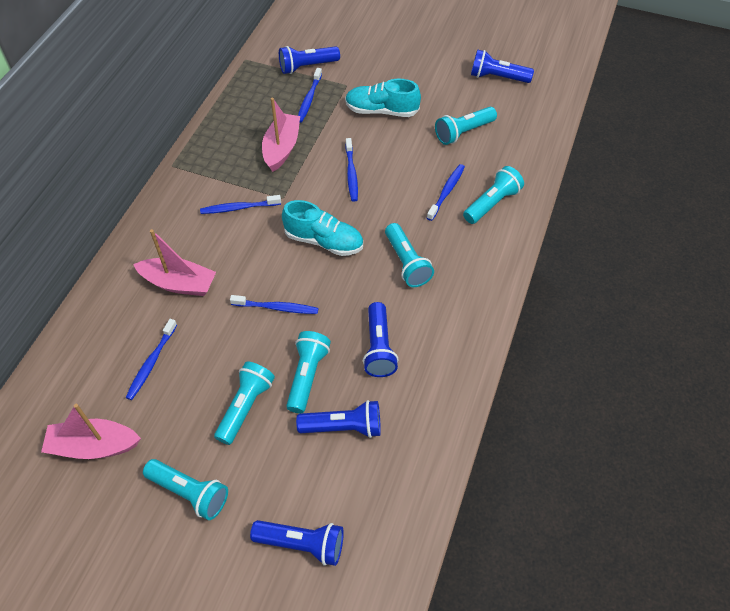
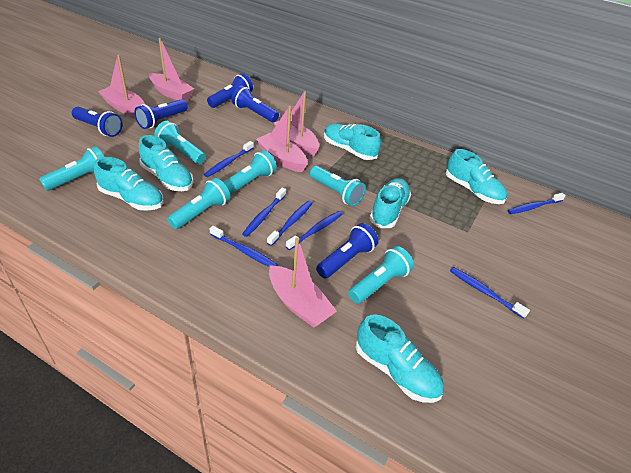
blue toothbrush: [125,319,177,400] [200,195,281,214] [230,295,319,314] [298,68,322,123] [345,138,358,202] [427,164,465,221] = 6 -> [204,141,254,177] [210,226,278,267] [242,187,286,237] [267,200,313,246] [286,211,343,250] [450,267,530,319] [508,193,566,214] = 7
pink boat: [41,404,141,459] [133,229,216,296] [262,98,300,172] = 3 -> [98,54,145,117] [149,38,194,100] [256,106,307,172] [269,238,337,328] [274,91,319,157] = 5
turquoise shoe: [282,200,363,256] [345,79,421,117] = 2 -> [94,157,163,211] [139,135,194,191] [324,123,381,160] [356,314,444,403] [370,178,411,228] [445,149,507,204] = 6

